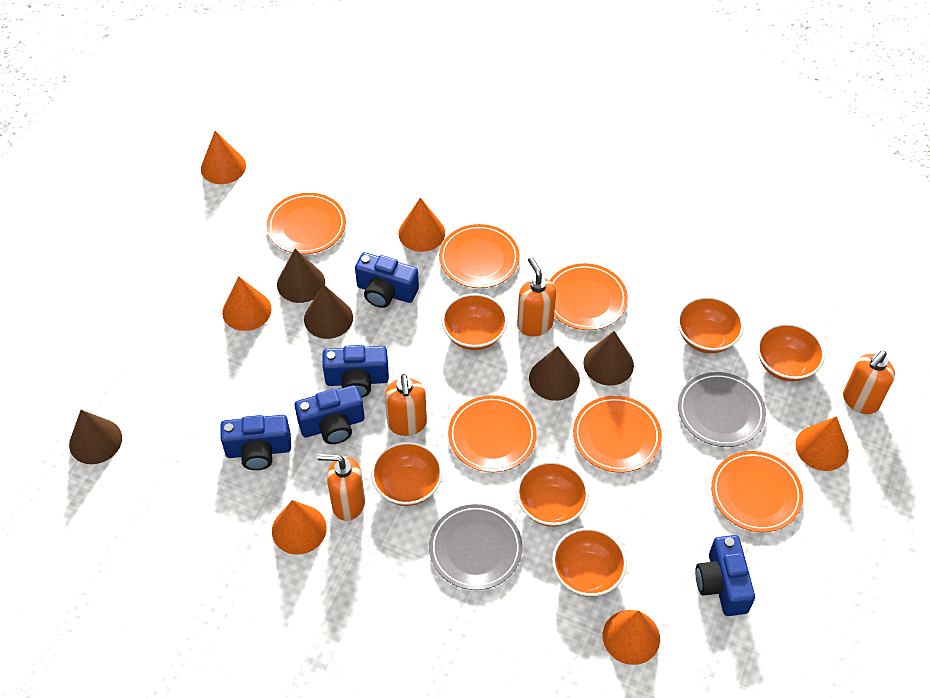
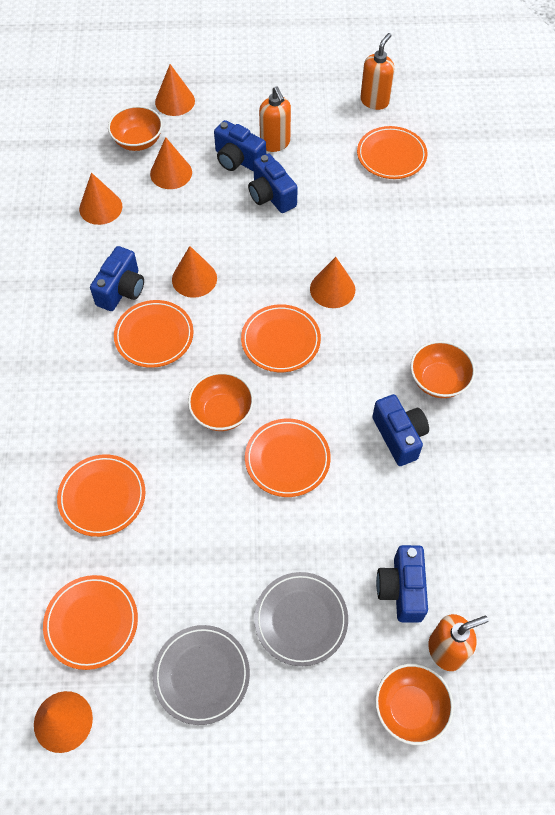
brown cone: [69,410,122,464] [277,249,325,303] [304,284,353,339] [529,346,580,401] [583,331,634,385] = 5 -> none = 0
orange bowl: [371,442,442,506] [442,293,508,350] [517,461,589,527] [552,528,627,597] [677,296,744,353] [757,323,825,382] = 6 -> [108,106,163,151] [188,372,254,431] [375,664,454,745] [410,341,475,398] = 4
orange soap dispenser: [318,454,365,521] [385,374,427,436] [517,257,556,336] [843,351,895,414] = 4 -> [259,86,291,152] [360,33,394,110] [428,614,489,671] = 3

